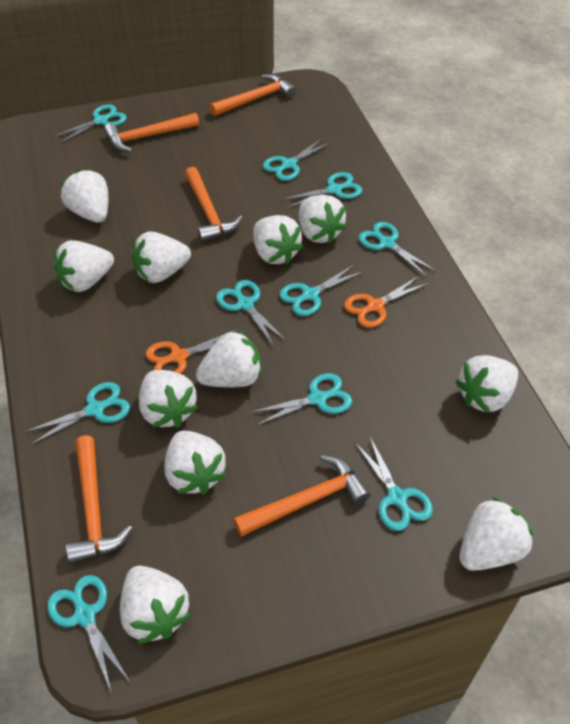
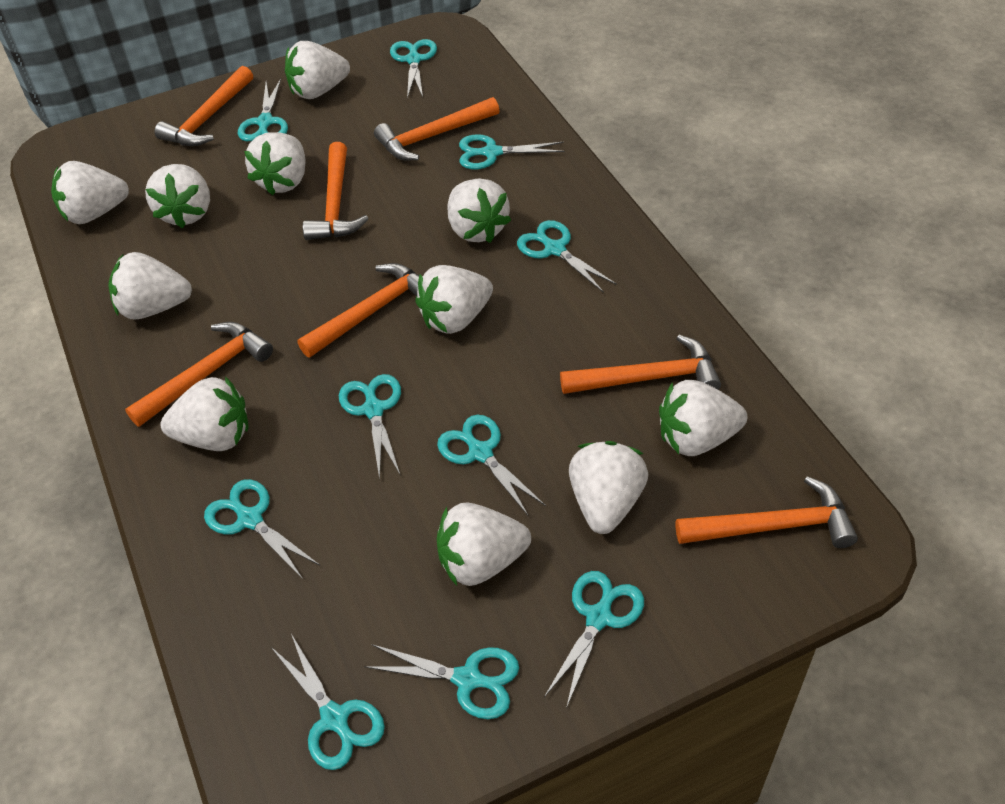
orange hammer: [66,435,133,563] [104,113,199,152] [185,167,243,242] [210,74,296,116] [233,455,370,537] = 5 -> [125,322,273,427] [155,66,253,146] [297,263,419,357] [303,142,369,240] [374,97,499,160] [560,335,721,394] [676,476,858,548] = 7
orange scissors: [146,329,237,374] [344,276,429,328] = 2 -> none = 0

